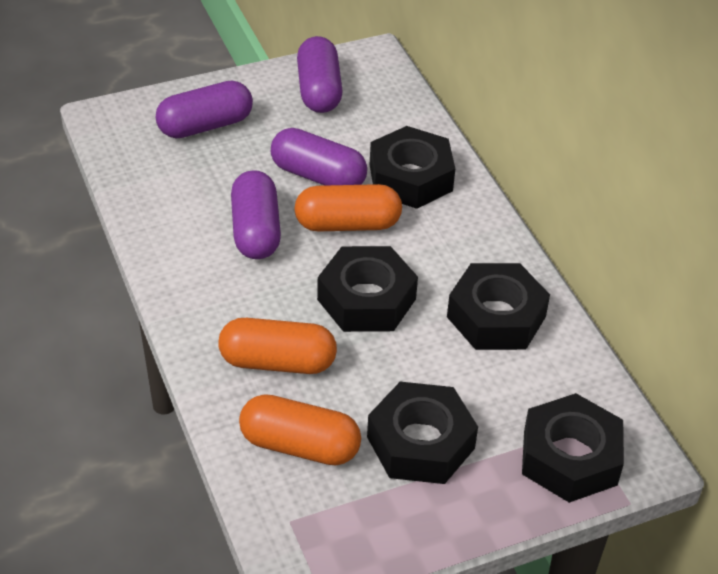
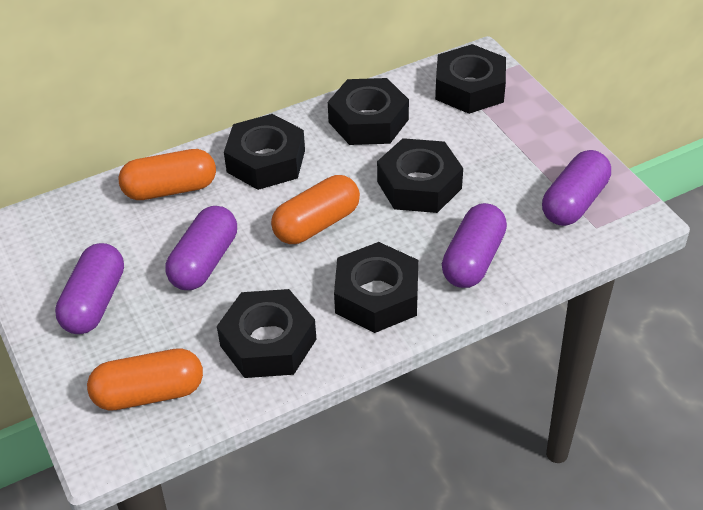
black nut: [317,246,418,332] [367,382,478,484] [370,126,455,209] [447,263,550,350] [522,393,624,503] = 5 -> [217,289,316,378] [224,114,305,190] [328,78,409,145] [334,242,418,333] [377,138,463,213] [435,44,506,114] = 6

